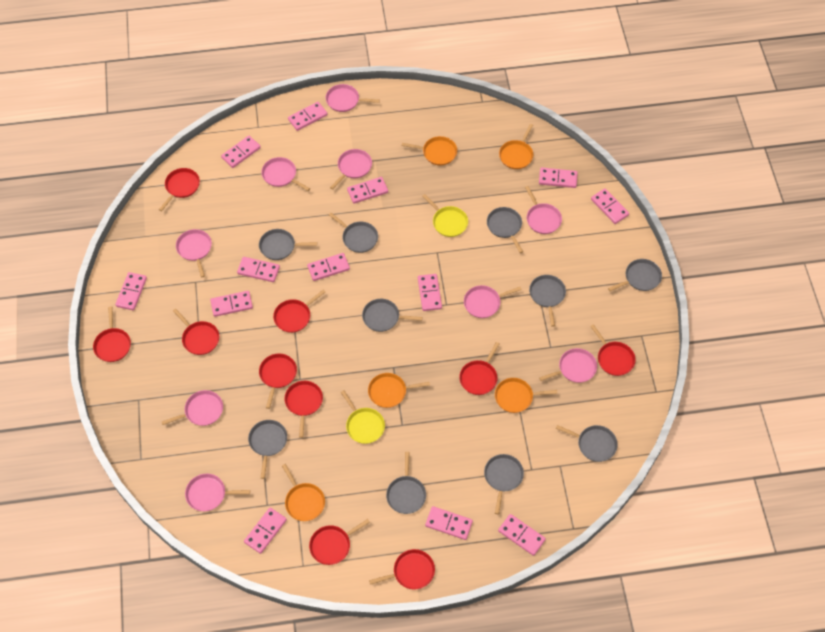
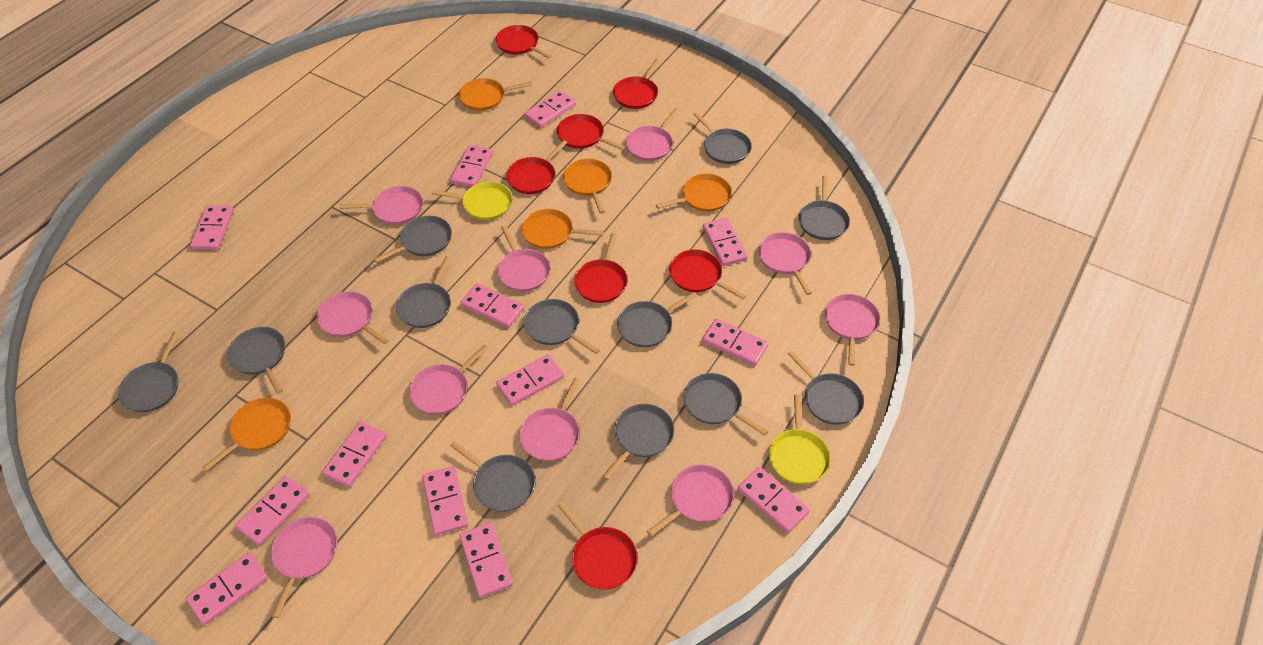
grey pan: [248,420,287,479] [259,229,317,260] [329,213,378,253] [362,299,422,332] [386,452,426,514] [484,454,524,514] [487,207,523,253] [529,275,566,327] [556,425,618,462] [608,259,662,291] = 10 -> [118,331,179,412] [227,327,285,394] [373,216,452,263] [396,256,451,328] [450,441,535,512] [524,299,600,354] [603,404,674,480] [617,292,697,347] [683,373,768,436] [693,112,751,164] [788,351,864,425] [798,175,850,240] = 12
pink pan: [162,390,223,426] [176,229,212,277] [185,474,250,511] [261,157,310,191] [326,84,380,112] [330,149,372,190] [464,285,521,318] [525,186,562,234] [539,348,597,383] = 9 -> [271,517,337,618] [317,291,389,344] [339,186,423,225] [409,345,489,415] [497,225,550,292] [520,378,580,461] [625,108,679,161] [647,464,734,537] [758,232,812,295] [825,294,880,366] = 10
red pan: [93,307,131,362] [159,168,200,211] [173,308,219,355] [259,353,297,409] [273,290,326,333] [285,381,323,438] [309,519,370,565] [369,549,435,590] [459,342,500,395] [590,324,636,376] = 10 -> [495,25,552,59] [506,140,567,194] [557,114,625,150] [557,501,638,590] [574,233,628,303] [613,59,660,109] [669,249,746,299] = 7

